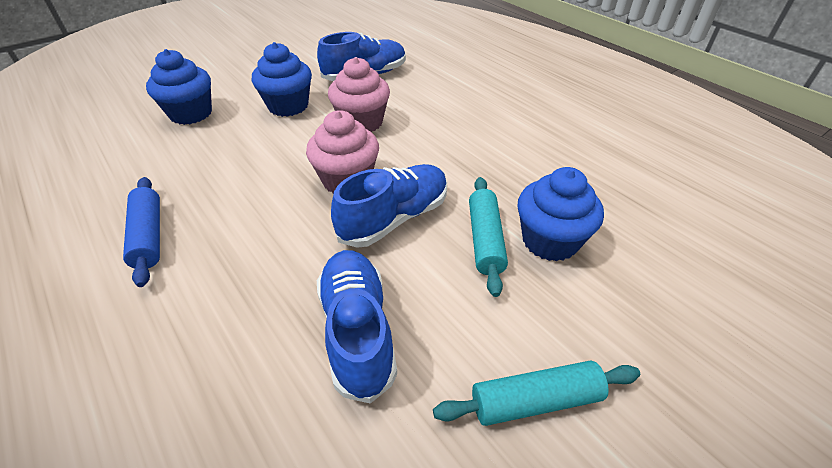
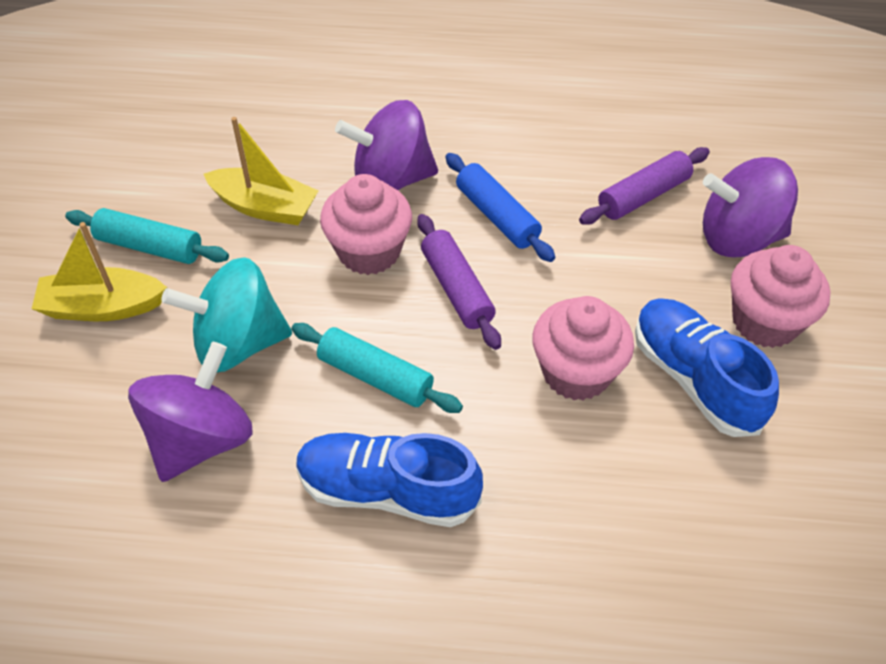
blue cupcake: [146,49,212,125] [252,42,312,117] [518,167,604,262] = 3 -> none = 0
blue shoe: [317,32,406,81] [317,250,397,404] [331,164,447,248] = 3 -> [296,433,483,527] [635,298,779,437] = 2
pink cupcake: [306,110,379,194] [328,57,390,132] = 2 -> [320,174,412,275] [532,296,634,401] [731,245,831,348] = 3
purple rolling pin: none = 0 -> [417,214,501,350] [579,147,710,225] = 2
purple spinning top: none = 0 -> [128,342,253,482] [335,100,438,190] [703,157,798,258] = 3
turquoise spinning top: none = 0 -> [161,257,292,372] = 1
yellow boat: none = 0 -> [32,222,167,321] [204,117,318,225] = 2

